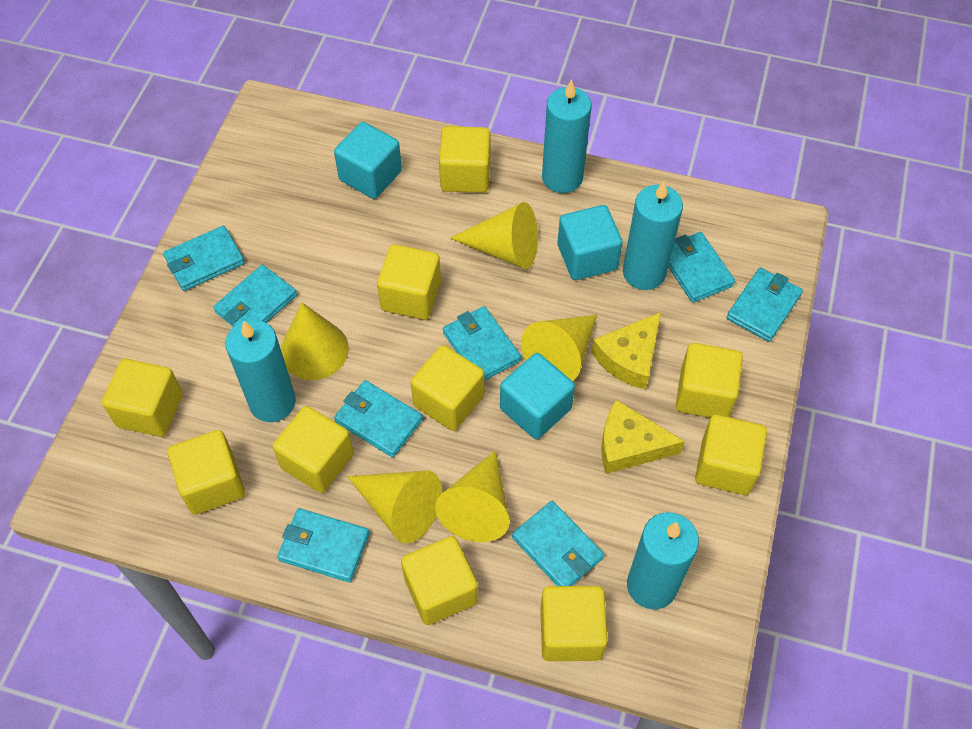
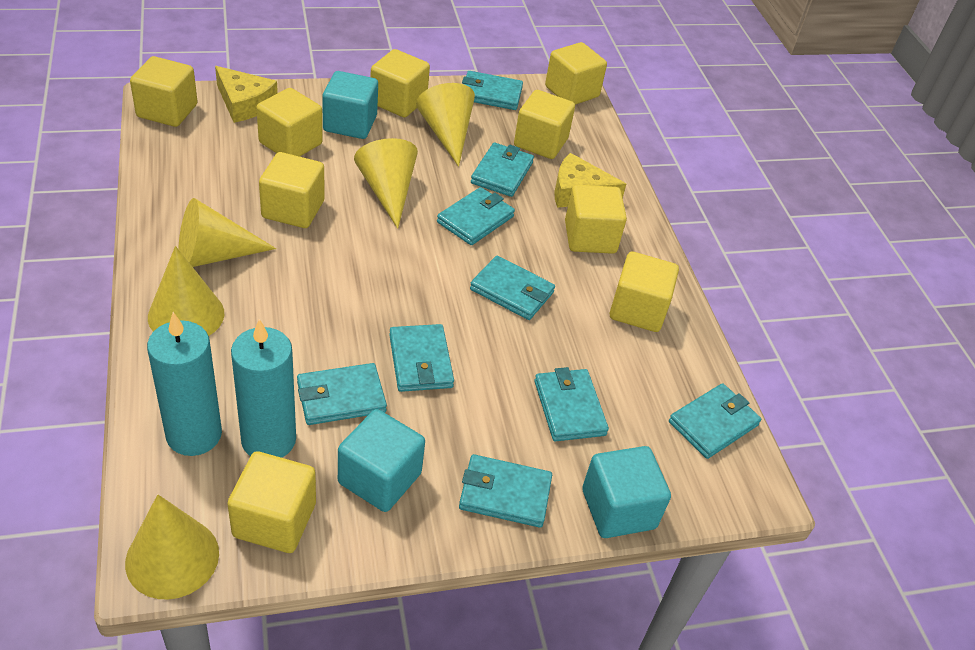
turquoise candle: [225,319,296,422] [542,79,592,193] [623,181,683,290] [627,512,699,610] = 4 -> [147,312,222,456] [231,319,296,458] = 2
turquoise wallet: [163,226,245,291] [213,265,297,327] [277,508,370,582] [334,380,423,458] [443,306,521,381] [512,501,604,586] [668,232,735,303] [726,267,803,342] = 8 -> [297,363,387,425] [389,324,454,392] [437,187,515,245] [459,454,552,528] [462,71,523,110] [470,255,555,320] [471,143,534,197] [534,367,609,441] [669,383,761,459] = 9
yellow cube: [102,359,183,437] [168,430,245,515] [273,406,354,493] [377,244,441,320] [401,536,478,625] [411,345,484,431] [439,126,491,193] [540,586,608,661] [676,343,743,418] [695,414,767,495] = 10 -> [130,56,198,127] [227,451,316,553] [256,88,322,157] [259,152,325,228] [370,49,430,117] [514,90,575,159] [545,42,607,105] [565,185,627,254] [610,251,679,332] = 9

